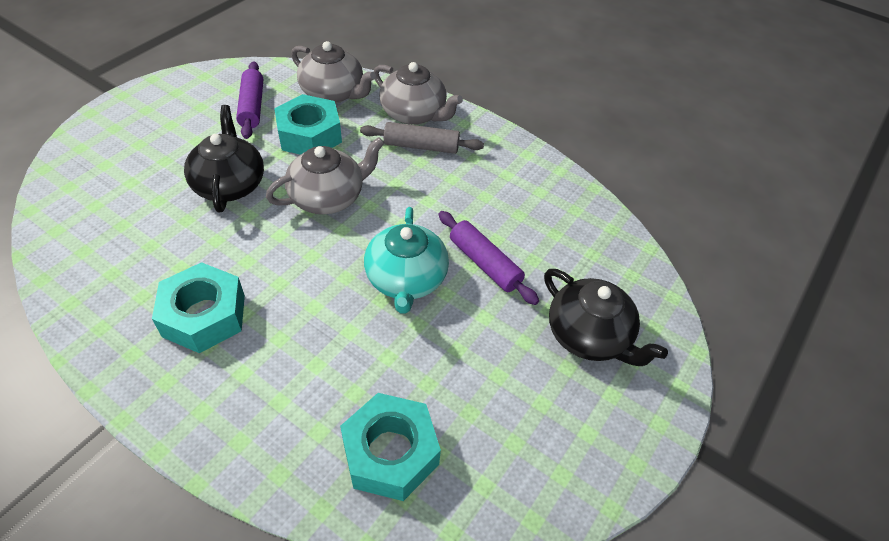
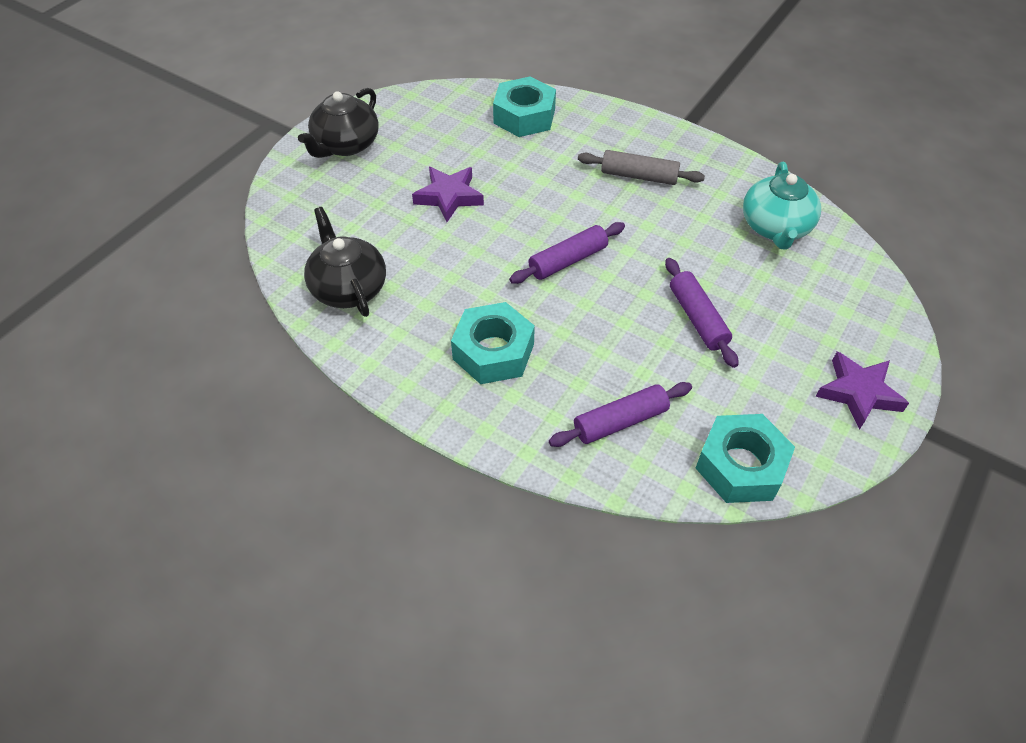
grey teapot: [266,137,384,214] [291,41,376,103] [374,62,463,125] = 3 -> none = 0
purple rolling pin: [236,61,263,139] [439,211,539,305] = 2 -> [509,222,625,284] [549,382,692,447] [665,258,739,368] = 3
purple star: none = 0 -> [412,167,484,222] [816,351,909,430] = 2

